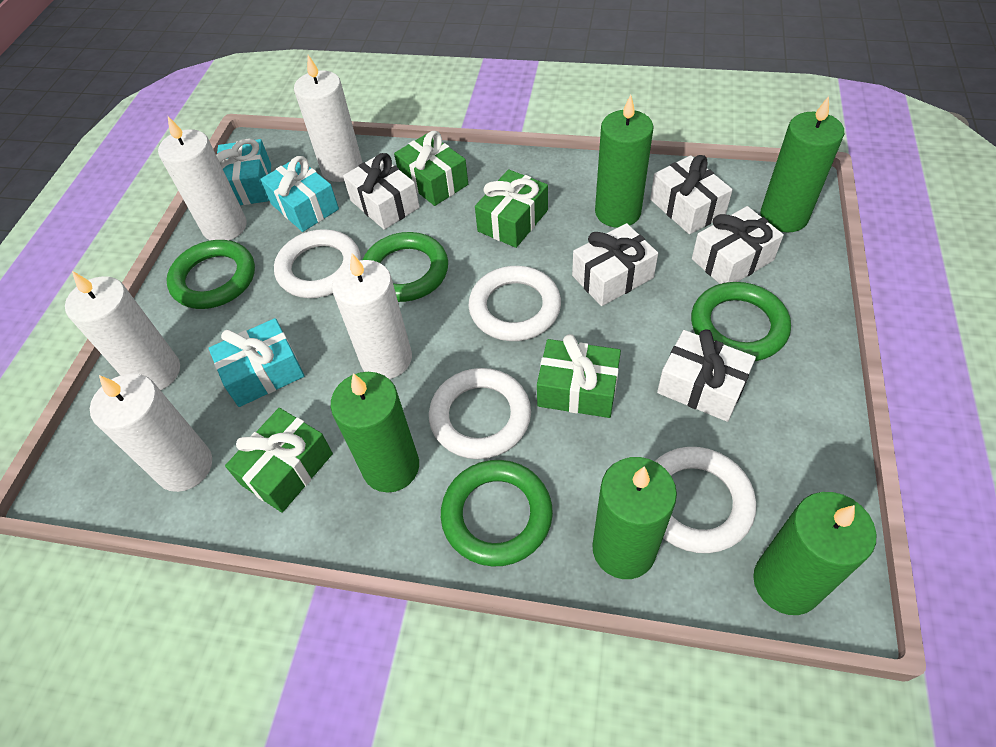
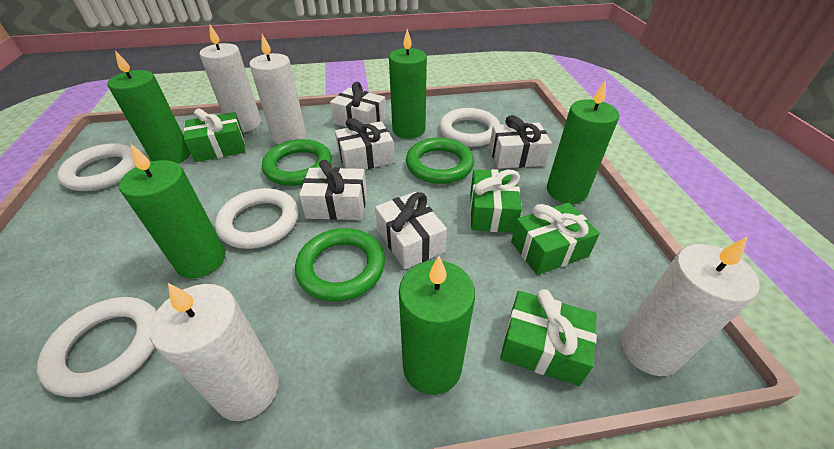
green ring: [166,240,255,309] [363,232,448,302] [441,460,553,566] [691,282,791,361] = 4 -> [262,139,332,186] [295,228,385,302] [406,138,474,184] = 3
turquoise gift: [209,318,305,407] [216,139,271,205] [260,156,339,232] = 3 -> none = 0
white candle: [65,271,180,390] [90,373,212,492] [158,116,247,241] [294,55,363,182] [332,253,412,379] = 5 -> [149,283,279,421] [200,23,261,132] [249,34,306,144] [620,236,760,376] = 4

